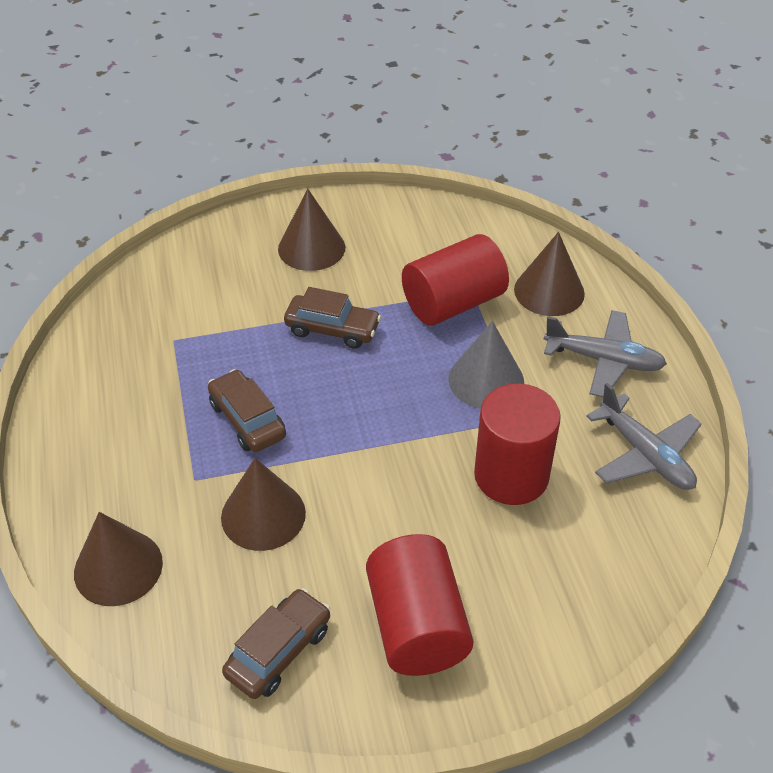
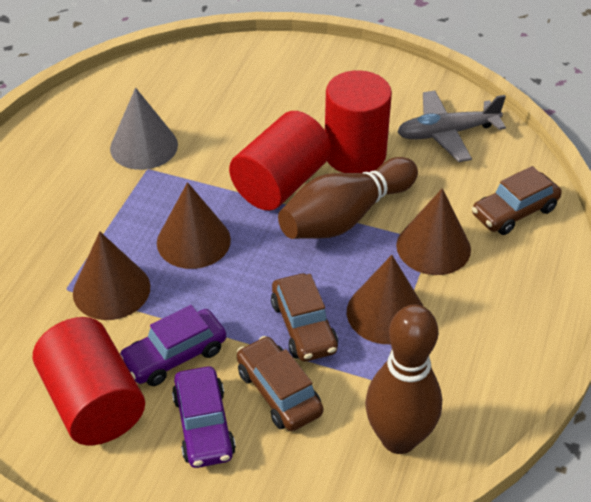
brown bowling pin: none = 0 -> [278,157,418,239] [365,304,442,454] = 2
grey plane: [544,310,667,397] [586,383,702,490] = 2 -> [397,90,506,162] = 1
purple car: none = 0 -> [120,305,226,386] [172,366,236,468] = 2

